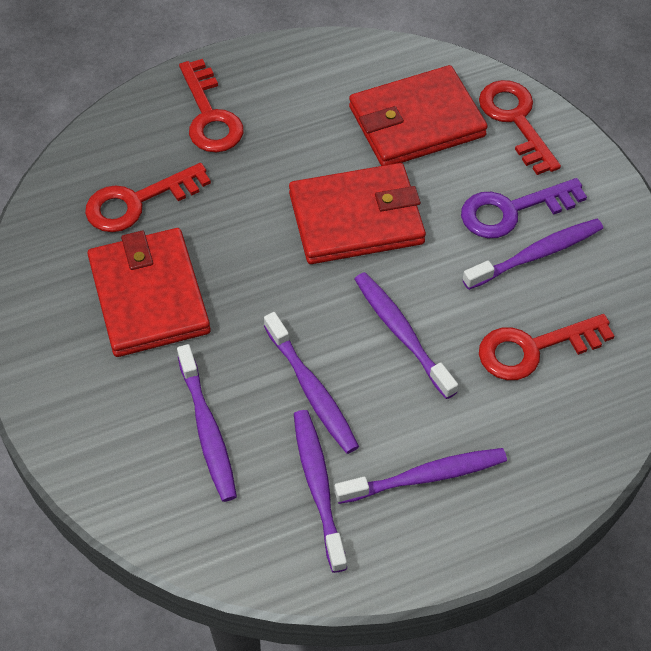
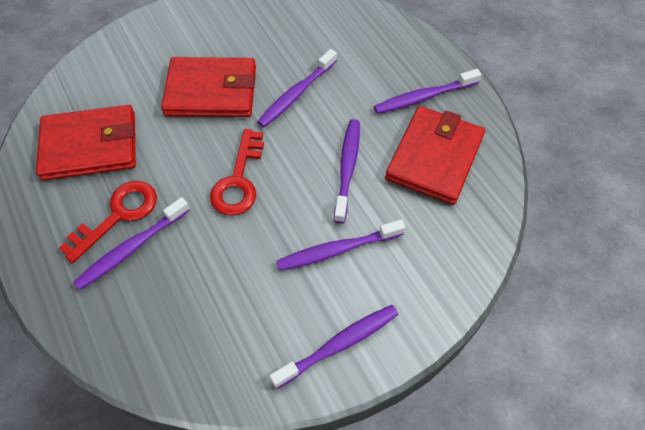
purple key: [461,178,587,238] = 1 -> none = 0
red key: [85,163,211,232] [179,59,243,153] [479,80,561,175] [479,314,614,380] = 4 -> [59,181,157,263] [210,129,264,216] = 2

